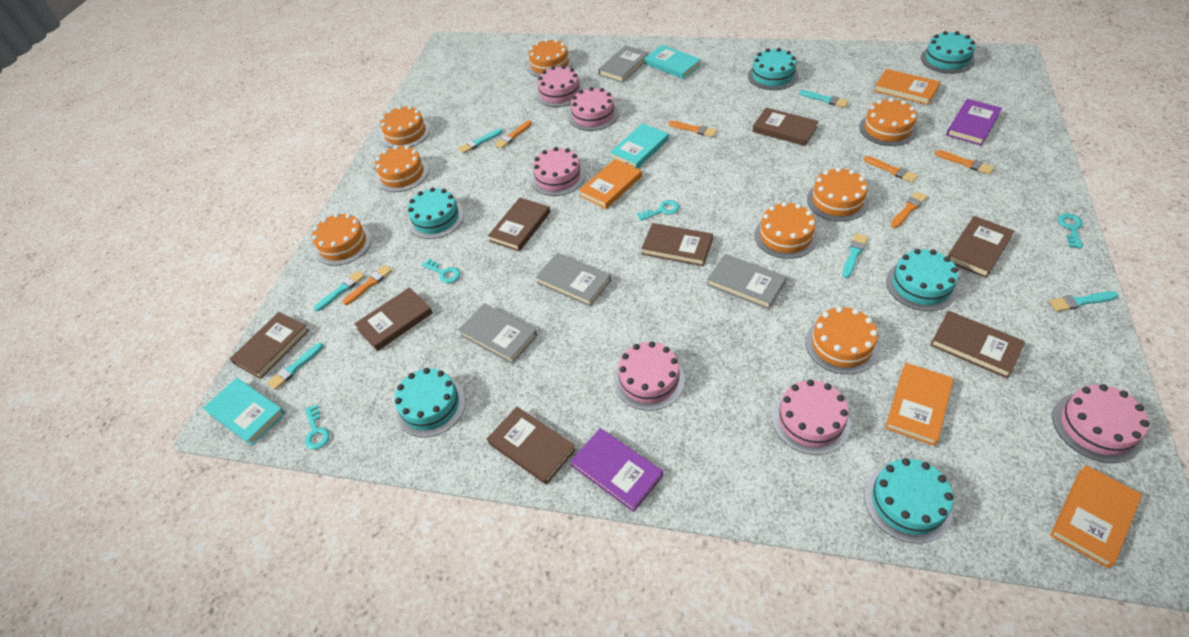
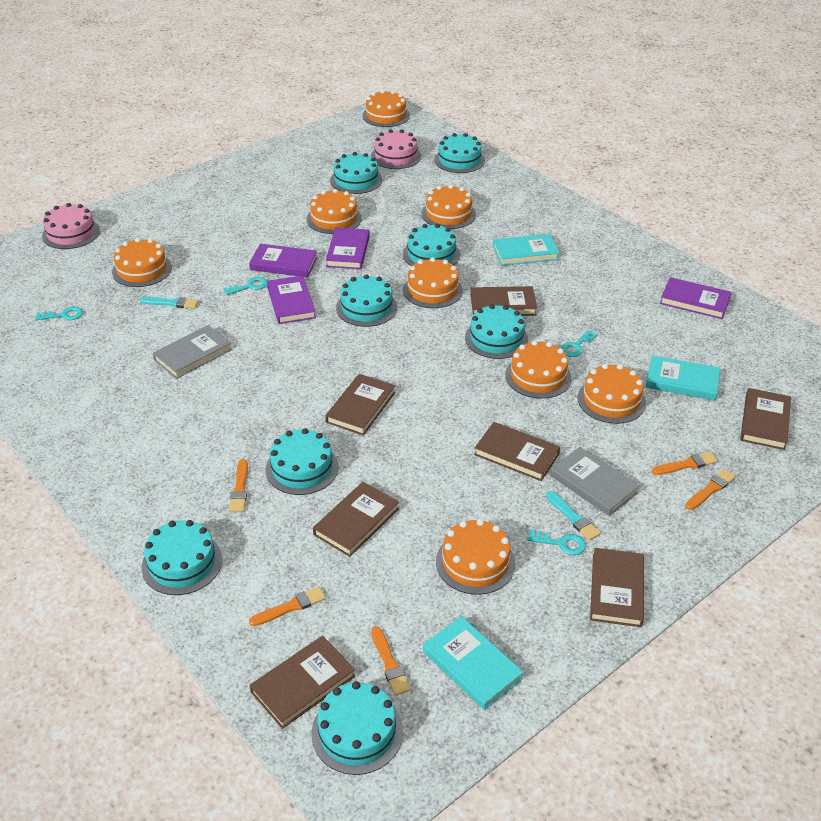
brown book: [230,312,309,379] [354,287,433,351] [487,407,576,485] [488,198,550,252] [641,223,713,266] [752,108,818,146] [930,311,1025,379] [948,216,1014,278] = 8 -> [249,636,356,729] [313,482,399,557] [325,374,395,435] [470,286,537,316] [474,422,560,481] [590,548,644,627] [740,388,791,450] = 7
grey book: [458,303,537,364] [536,253,611,307] [598,45,649,83] [707,254,787,309] = 4 -> [153,325,232,379] [550,447,639,516] = 2
orange book: [579,159,642,209] [874,69,940,105] [885,363,954,446] [1050,465,1142,568] = 4 -> none = 0
orange brush: [343,265,392,305] [494,120,532,149] [668,121,717,137] [864,156,918,183] [891,191,928,228] [935,150,994,175] = 6 -> [229,459,248,512] [249,586,326,626] [371,626,411,696] [652,452,718,475] [685,469,736,510] = 5
pink cake: [531,147,585,196] [536,65,584,107] [569,87,619,131] [614,341,685,411] [772,379,851,455] [1052,384,1149,463] = 6 -> [42,203,100,249] [371,129,421,169] = 2
purple book: [570,428,663,512] [946,99,1002,146] = 2 -> [249,244,318,277] [267,275,316,324] [326,227,370,269] [660,277,732,319] = 4
turquoise brush: [267,343,323,390] [314,270,365,311] [458,128,503,154] [799,90,849,108] [842,233,868,278] [1049,291,1118,311] = 6 -> [140,297,198,308] [546,491,601,541] = 2
turquoise cake: [394,368,466,437] [408,187,464,239] [748,48,799,90] [864,458,953,544] [886,249,958,311] [921,31,975,74] = 6 -> [142,520,222,595] [265,428,338,495] [312,681,403,775] [330,152,382,194] [336,274,397,327] [403,224,460,266] [434,133,485,173] [465,304,528,359] = 8

